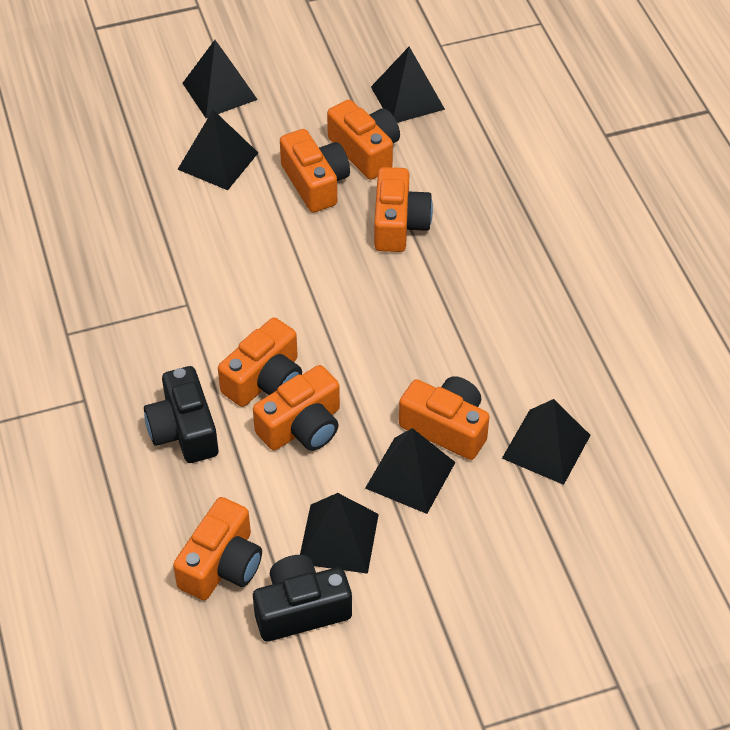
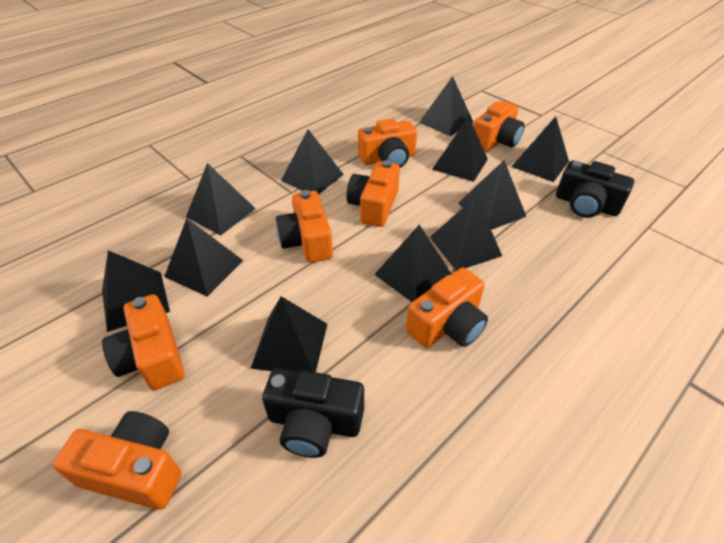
black pyramid: [177,110,258,190] [182,40,258,118] [300,493,379,574] [365,428,456,514] [371,47,445,123] [502,399,591,485] = 6 -> [102,250,170,332] [164,218,243,297] [186,163,256,235] [250,296,327,372] [281,129,344,195] [374,225,451,302] [419,76,473,137] [430,196,502,271] [432,116,488,182] [458,160,526,230] [511,116,569,182] = 11

